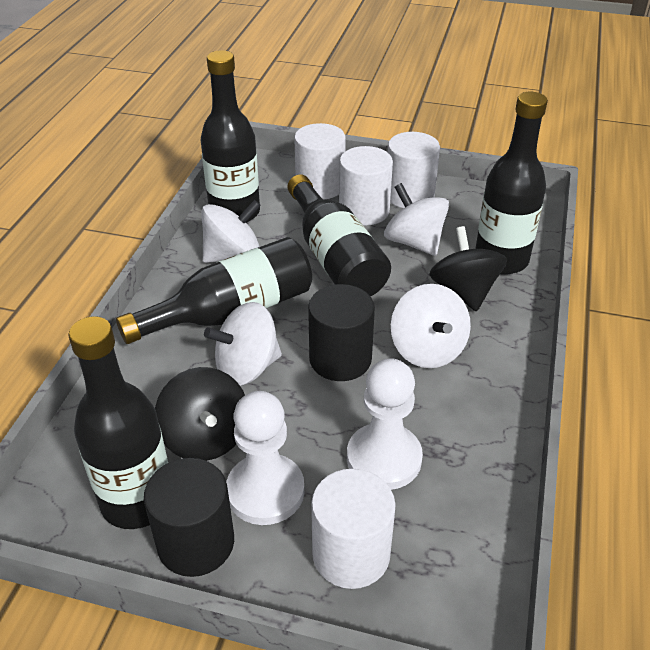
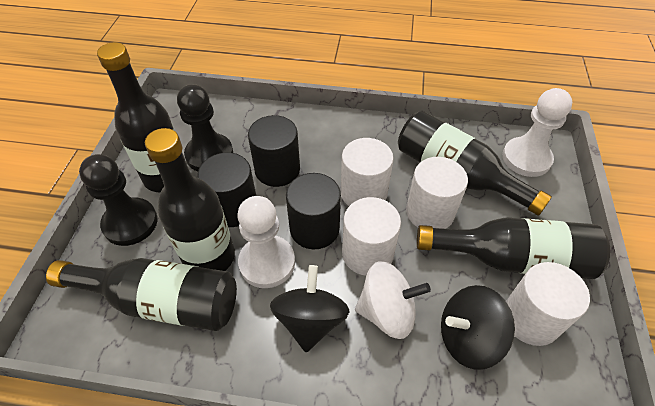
black cylinder: [144,458,234,577] [308,284,375,381] = 2 -> [197,152,256,227] [248,115,300,187] [286,173,341,249] = 3
black pawn: none = 0 -> [79,154,158,246] [177,84,233,171] = 2
white spinning top: [201,200,261,263] [204,302,282,386] [384,183,449,256] [391,284,471,368] = 4 -> [355,261,431,339] = 1

